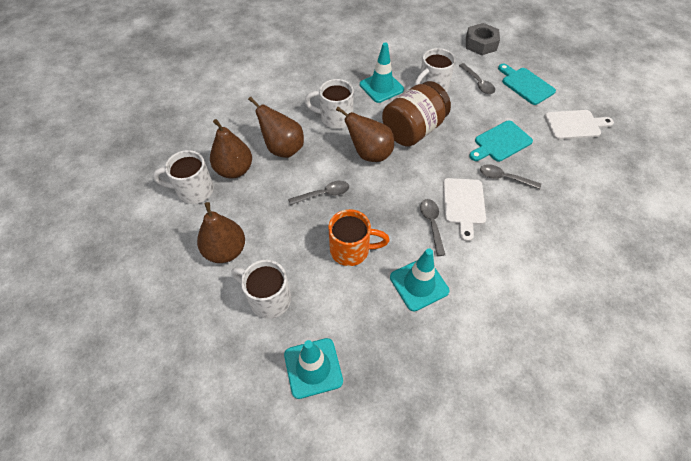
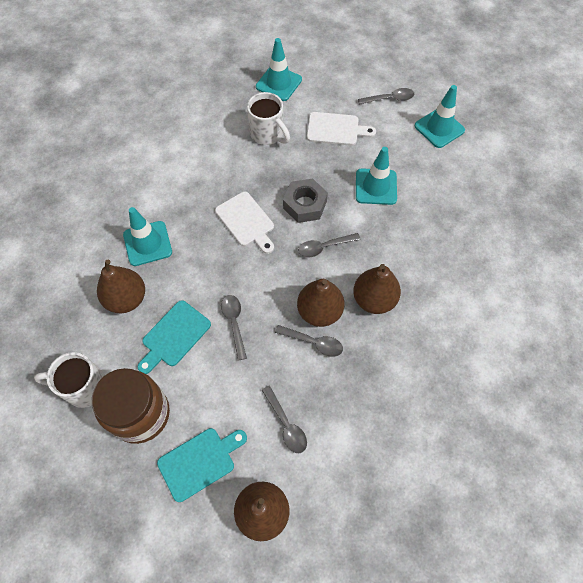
grey spoon: [288,181,349,205] [420,199,445,256] [459,63,495,94] [480,164,541,189] = 4 -> [221,295,247,360] [262,386,307,453] [275,325,343,357] [298,233,361,258] [358,88,414,105] = 5
orange mug: [328,209,390,266] = 1 -> none = 0
turquoise traffic cone: [284,338,343,399] [360,43,404,103] [390,248,449,312] = 3 -> [123,207,172,266] [256,38,302,101] [356,147,397,205] [415,85,465,148] = 4
white mug: [153,150,214,204] [232,260,291,319] [304,79,354,129] [414,48,456,92] = 4 -> [34,352,105,408] [247,92,290,145] = 2

